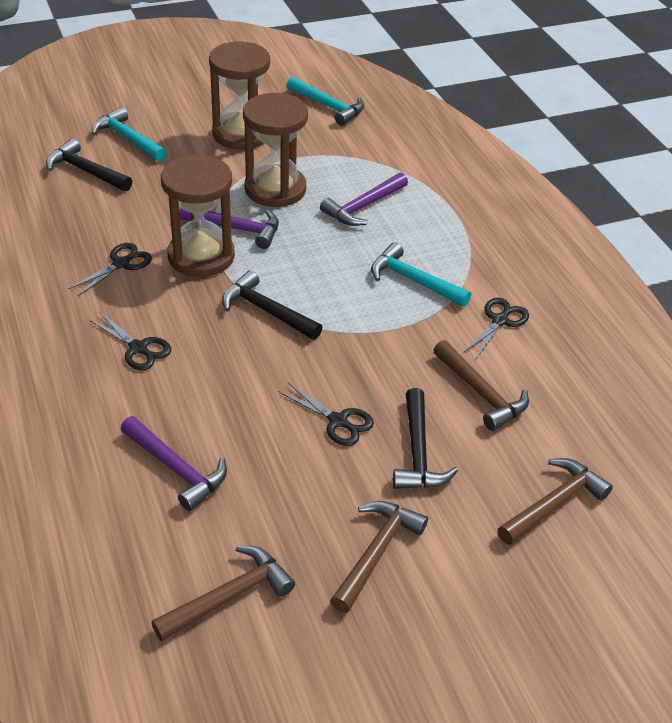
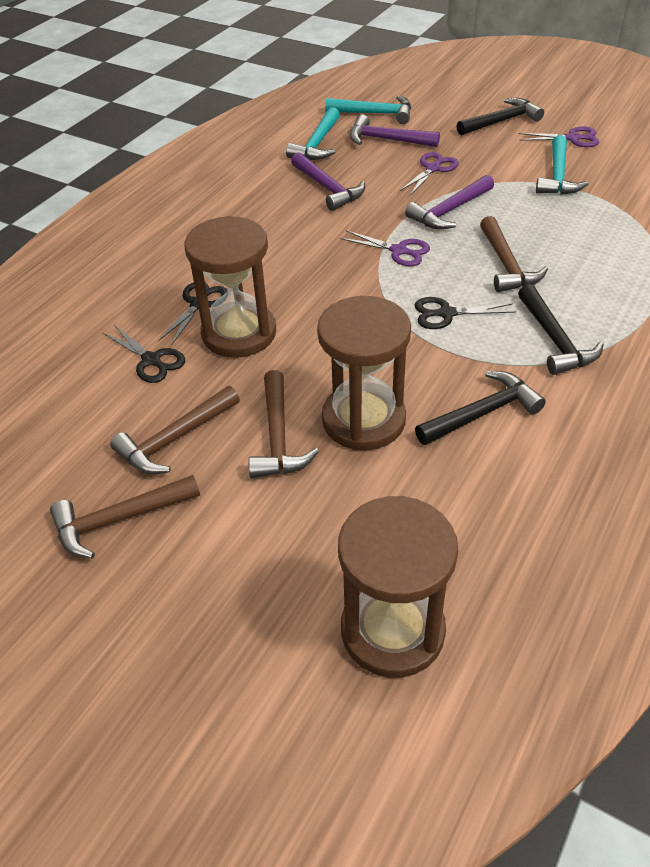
black scissors: [68,243,152,296] [89,312,171,370] [279,382,374,446] [463,298,529,359] = 4 -> [102,325,185,383] [158,282,227,346] [415,297,516,329] = 3
purple scissors: none = 0 -> [340,230,430,266] [400,152,459,194] [519,126,599,147] = 3

